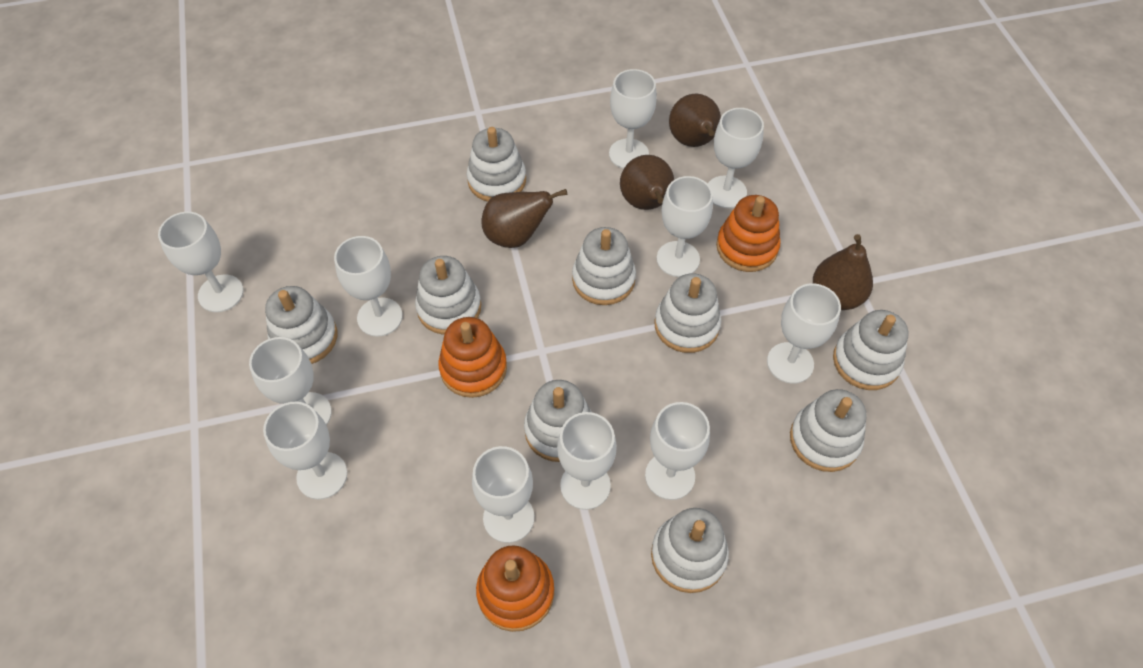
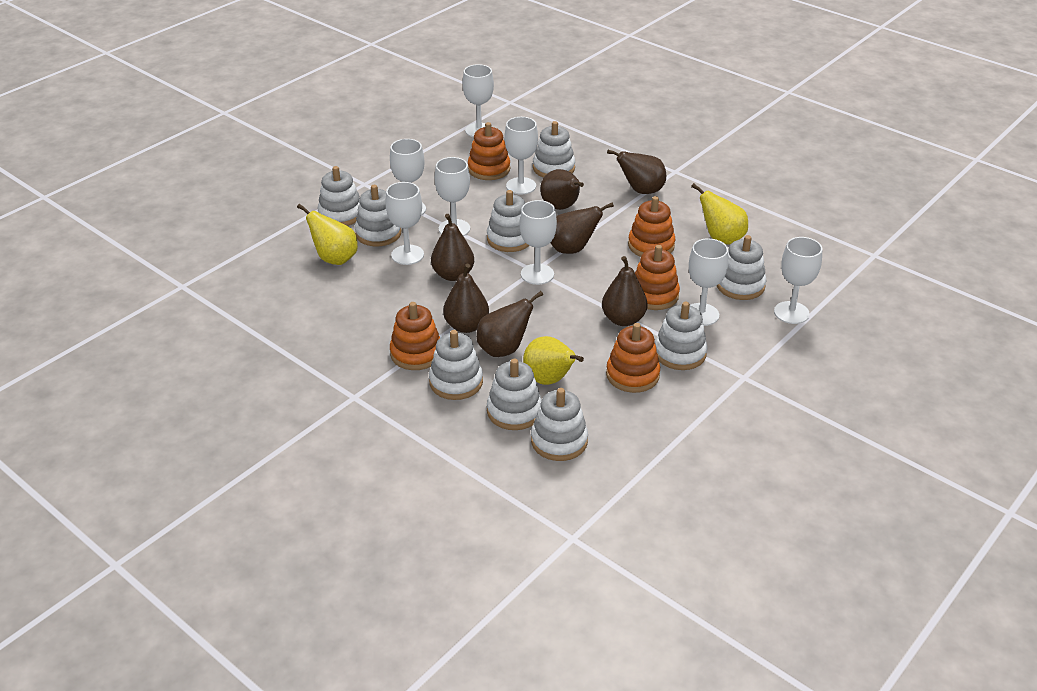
brown pear: [482,189,567,248] [620,155,674,210] [669,94,721,147] [813,234,873,310] = 4 -> [431,214,474,281] [443,263,489,333] [476,291,543,357] [540,169,584,210] [550,202,614,254] [602,256,648,326] [607,150,666,194] = 7
orange stacking toy: [438,317,507,398] [476,545,554,632] [716,195,781,272] = 3 -> [390,302,440,370] [468,122,510,180] [606,323,660,393] [628,196,675,257] [635,245,680,310] = 5
white goblet: [158,212,243,312] [249,337,332,425] [263,402,347,499] [334,236,403,337] [472,446,534,543] [557,412,617,510] [609,69,657,169] [645,402,710,500] [657,176,713,277] [708,108,764,208] [767,283,841,384] = 11 -> [385,182,424,265] [390,139,426,215] [435,157,470,236] [463,64,494,137] [505,117,538,195] [519,200,557,285] [689,238,728,326] [774,237,823,324] = 8
yellow pear: none = 0 -> [297,204,358,265] [523,336,584,385] [691,183,748,245] = 3

